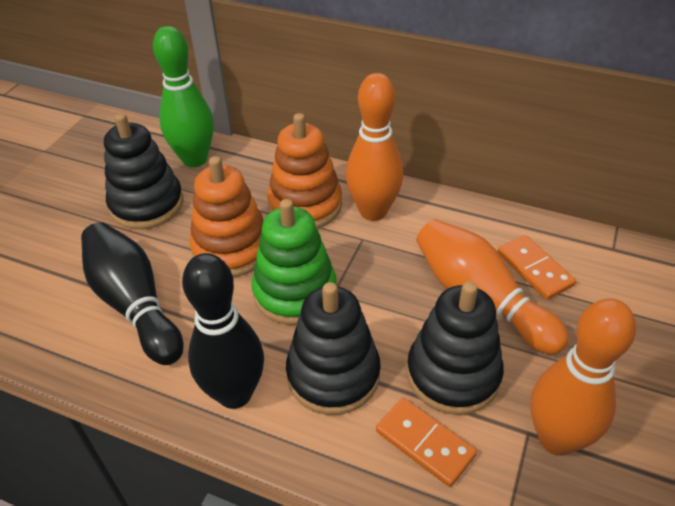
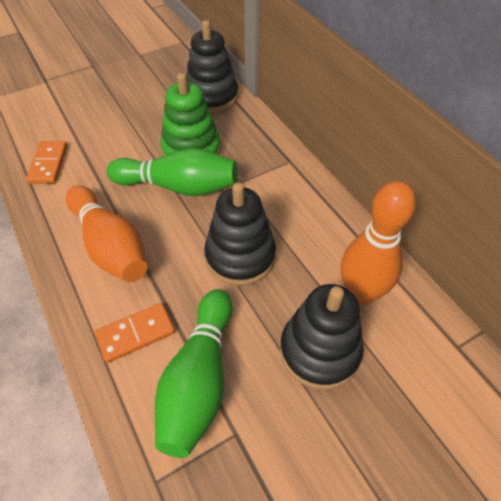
black bowling pin: [81,222,184,365] [182,253,264,409] = 2 -> none = 0
green bowling pin: [153,26,214,167] = 1 -> [107,148,237,196] [155,289,233,458] = 2
orange bowling pin: [346,73,403,221] [416,219,569,355] [531,298,636,455] = 3 -> [66,185,148,282] [341,181,416,305] = 2
orange stacking toy: [189,156,264,277] [267,113,342,228] = 2 -> none = 0

